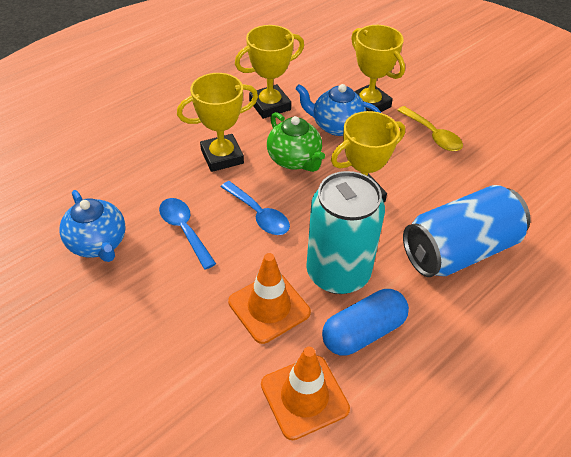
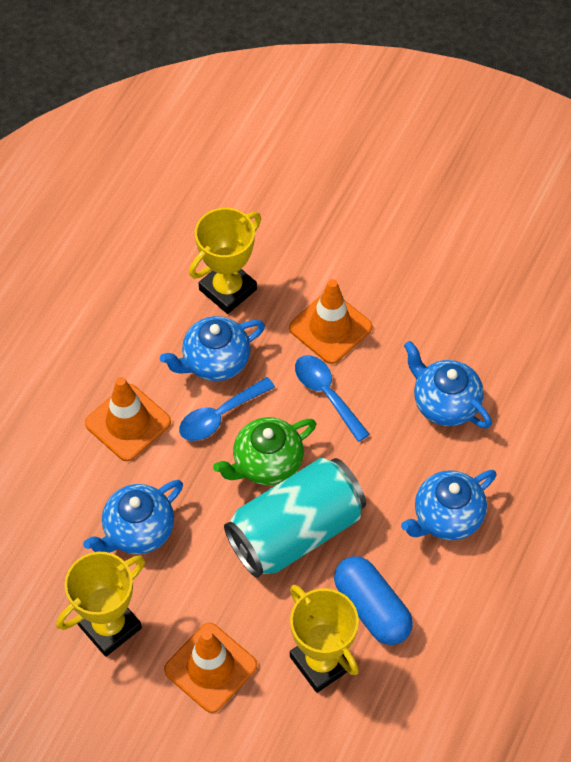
blue can: [403,185,530,277] = 1 -> none = 0
blue teapot: [60,190,126,262] [295,84,381,136] = 2 -> [83,480,183,554] [160,316,265,381] [401,470,497,540] [404,341,492,428] = 4
orange traffic cone: [228,253,311,344] [261,347,350,440] = 2 -> [85,377,171,461] [164,623,257,713] [289,279,372,364] = 3
yellow spoon: [397,106,463,151] = 1 -> none = 0
yellow trophy: [177,73,258,172] [235,25,304,119] [331,111,405,202] [351,25,405,112] = 4 -> [56,552,145,657] [189,208,261,314] [290,585,359,693] = 3

